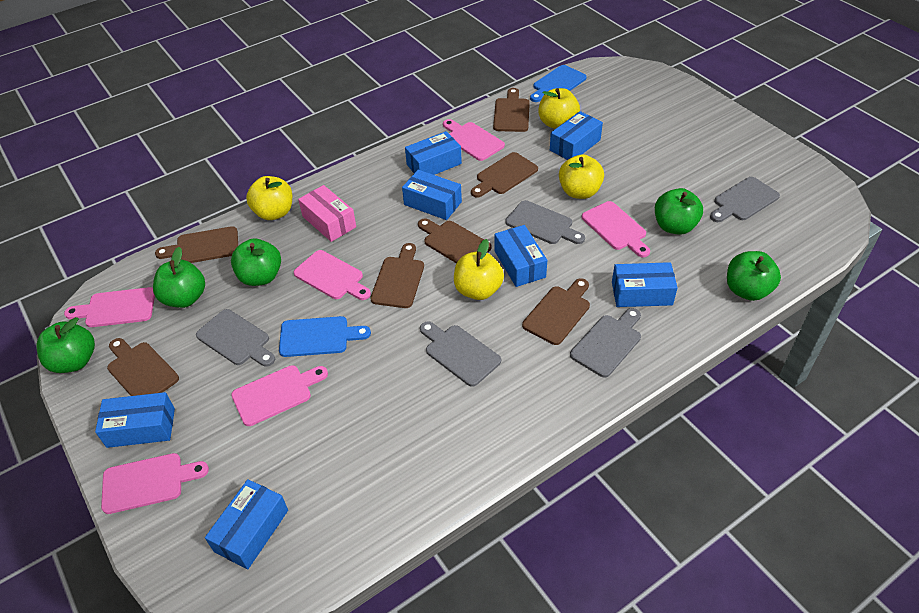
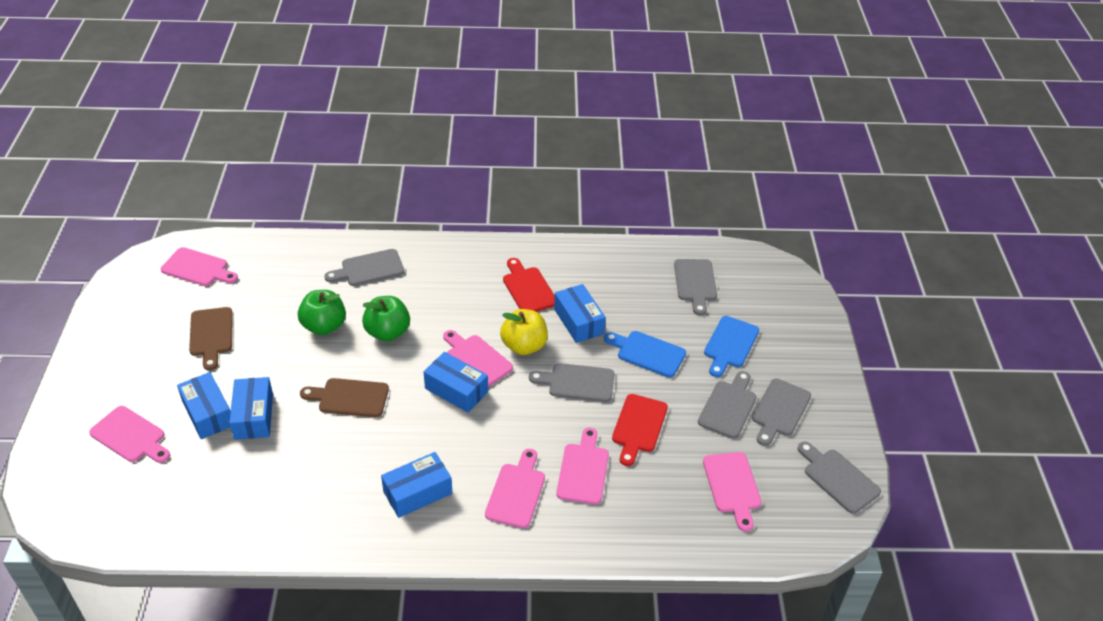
blue box: [95,392,175,448] [205,479,288,569] [402,170,462,220] [405,131,462,175] [495,225,547,287] [550,111,603,160] [612,262,678,307] = 7 -> [177,372,231,439] [229,377,273,440] [381,452,452,518] [424,352,488,413] [554,284,606,343] = 5
brown cutting board: [107,338,179,396] [155,226,238,263] [370,243,424,308] [418,218,492,263] [471,152,538,198] [493,88,530,132] [522,278,590,345] = 7 -> [189,307,233,371] [300,378,389,417] = 2
green apple: [37,317,95,373] [153,247,205,308] [231,238,281,286] [655,188,703,235] [727,251,781,301] = 5 -> [298,290,346,335] [362,296,410,341] = 2
grey cutting board: [196,309,275,367] [420,321,501,387] [505,200,585,244] [570,308,641,377] [710,177,780,222] = 5 -> [324,249,404,286] [529,363,615,402] [674,259,717,315] [698,371,757,439] [752,378,811,446] [798,442,881,514] = 6
pink box: [298,185,356,242] = 1 -> none = 0
red cutting board: none = 0 -> [503,258,555,312] [612,394,668,466] = 2
yellow apple: [246,176,292,220] [454,239,504,300] [539,88,580,129] [559,154,604,199] = 4 -> [500,309,548,355] = 1

